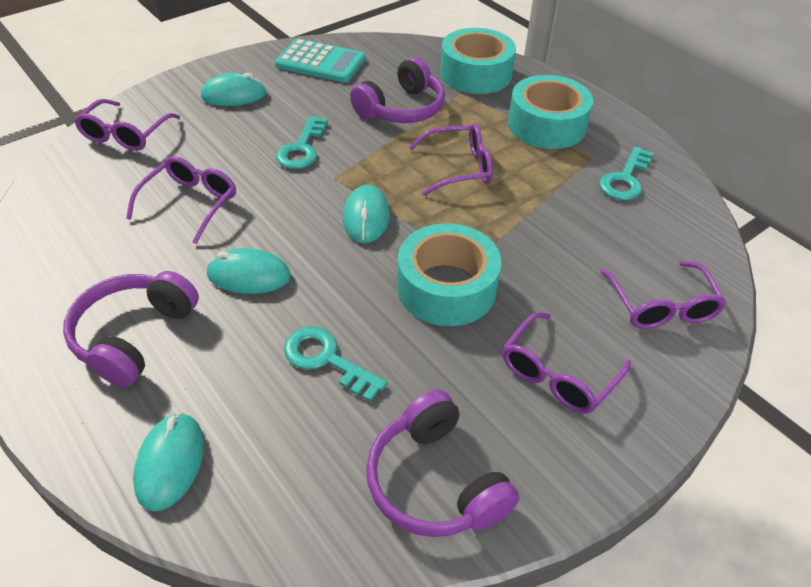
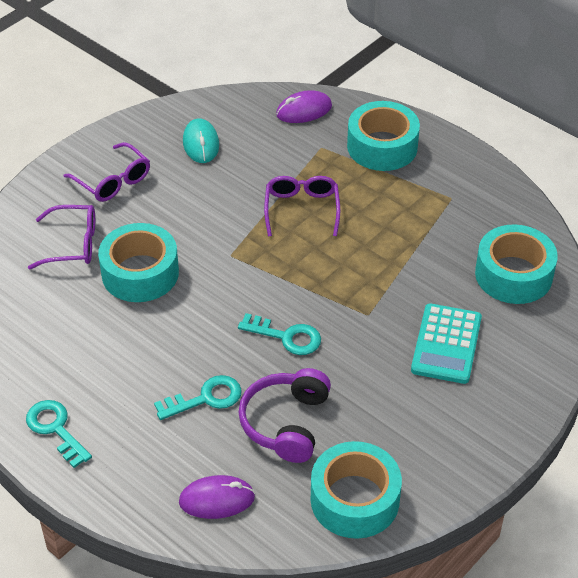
purple glasses: [74,99,180,151] [126,156,236,244] [409,123,493,196] [503,312,631,414] [600,261,727,329] = 5 -> [28,205,95,269] [64,142,150,202] [264,176,340,236] = 3
purple headphones: [63,271,199,387] [350,57,445,123] [366,390,519,537] = 3 -> [238,368,331,463] = 1
purple mouse: none = 0 -> [179,475,255,519] [276,90,332,123] = 2
turquoise mouse: [133,412,204,512] [201,73,267,106] [206,248,291,294] [343,185,390,243] = 4 -> [183,118,219,163] = 1
turquoise tape: [397,223,501,326] [440,28,516,94] [508,75,593,149] = 3 -> [98,223,179,302] [311,441,402,539] [347,101,420,171] [475,225,558,304] = 4

